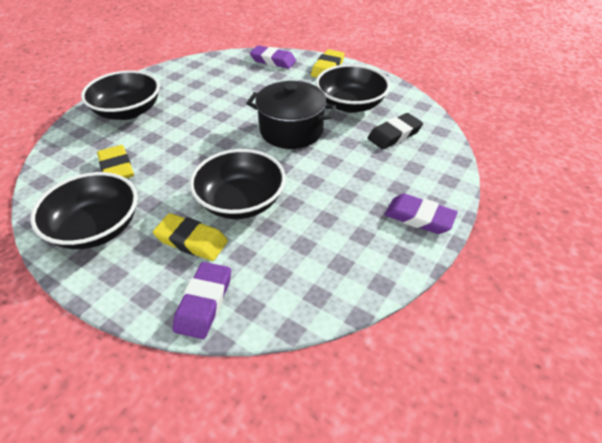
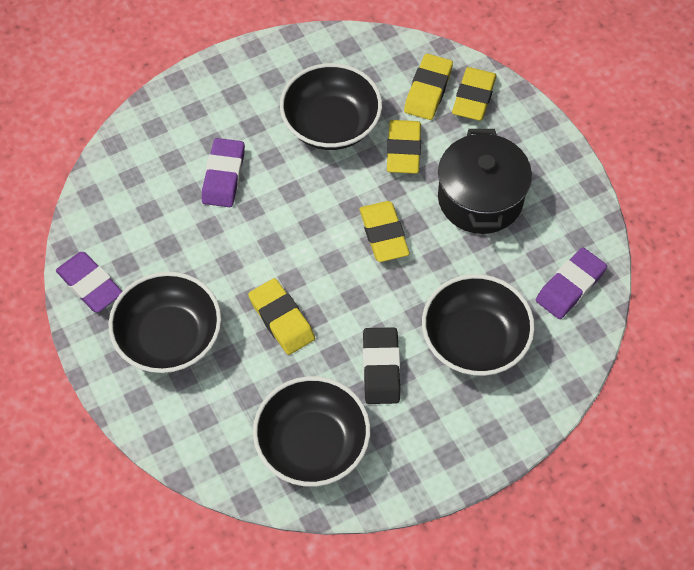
yellow eraser: [97,145,134,178] [153,213,228,261] [311,49,345,78] = 3 -> [248,278,315,355] [360,201,410,262] [387,120,421,174] [404,54,453,120] [452,67,497,121] = 5

